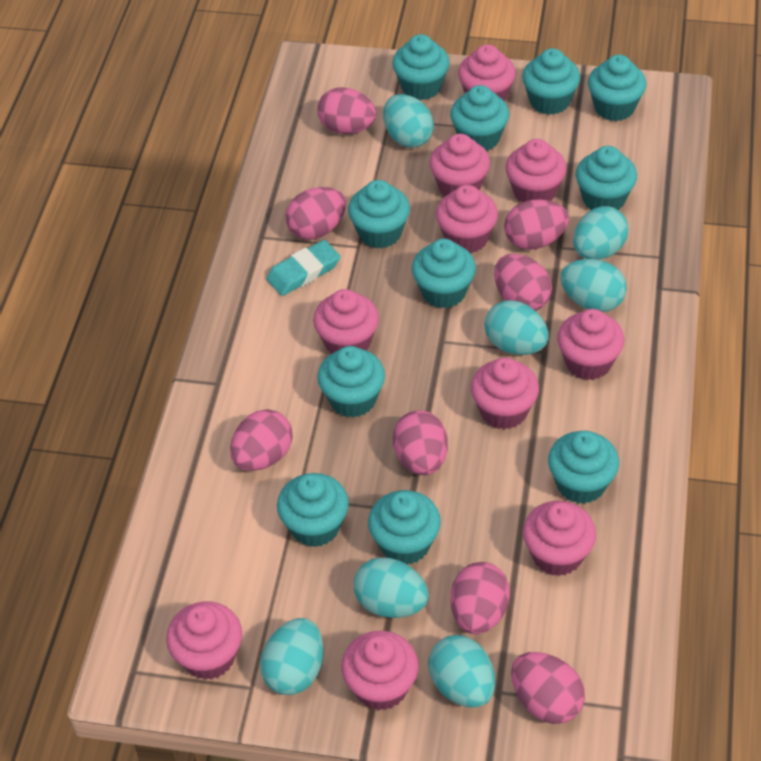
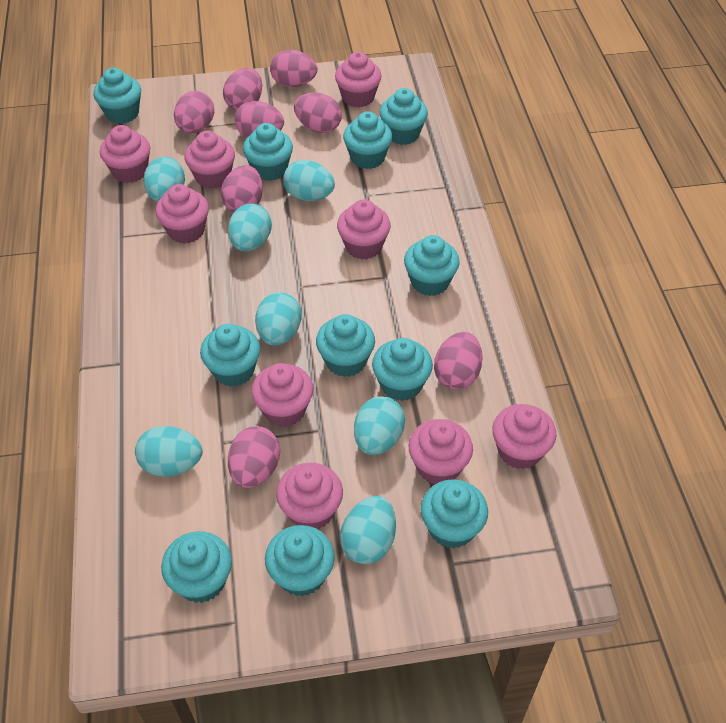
pink cupcake: [166,602,242,680] [313,289,379,354] [341,631,418,710] [430,134,490,196] [436,185,498,253] [458,44,516,101] [471,357,539,430] [505,139,567,203] [523,501,596,576] [557,309,624,380] = 10 -> [100,125,150,183] [155,184,209,244] [185,131,235,189] [251,363,313,427] [276,463,343,529] [335,52,381,108] [337,199,391,259] [409,419,473,484] [492,404,556,469] = 9
turquoise eraser: [266,240,341,296] = 1 -> none = 0

